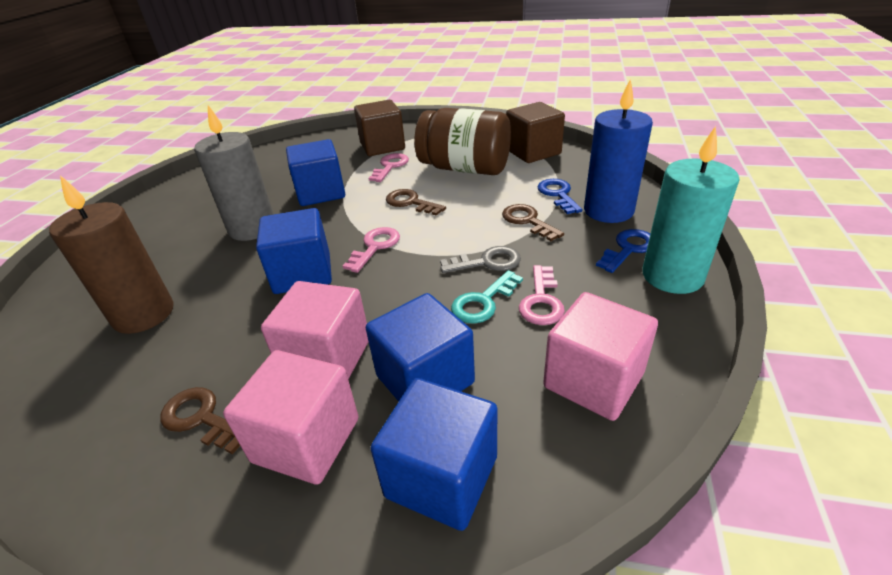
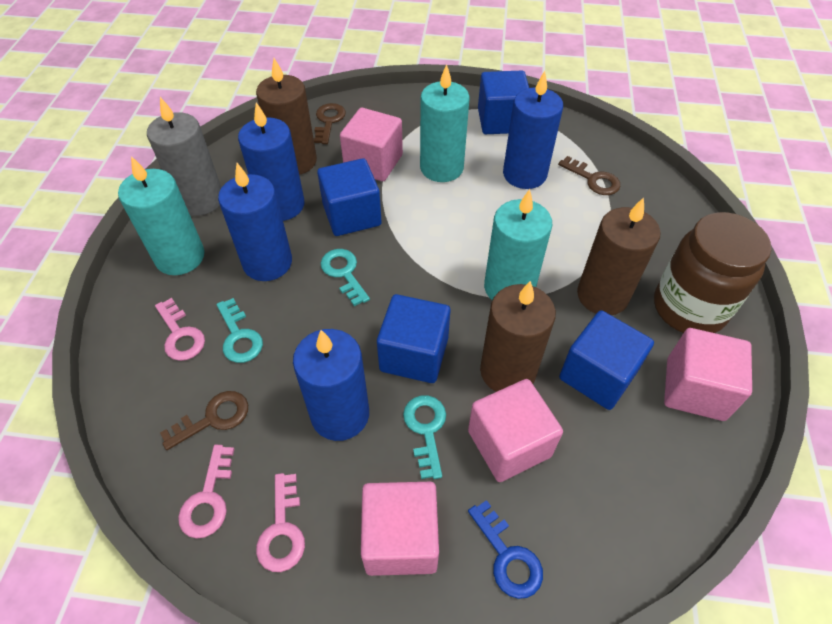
blue candle: [584,78,653,223] = 1 -> [218,163,292,281] [238,102,304,221] [293,329,369,441] [503,71,563,189] = 4
blue key: [537,179,583,214] [596,229,650,273] = 2 -> [468,500,543,599] = 1
brown candle: [49,175,174,334] = 1 -> [256,58,317,175] [480,281,556,392] [577,197,661,315] = 3
brown cube: [354,100,405,156] [506,102,565,163] = 2 -> none = 0
grey key: [440,246,521,273] = 1 -> none = 0
pink cube: [223,350,358,484] [261,281,369,379] [543,292,658,421] = 3 -> [340,108,403,181] [361,482,439,576] [468,379,563,482] [664,328,752,421] = 4
turquoise candle: [642,126,739,294] = 1 -> [118,156,204,275] [420,64,470,182] [484,189,552,300] = 3
turquoise key: [451,270,523,324] = 1 -> [217,298,263,363] [321,249,370,306] [403,395,446,479] = 3

